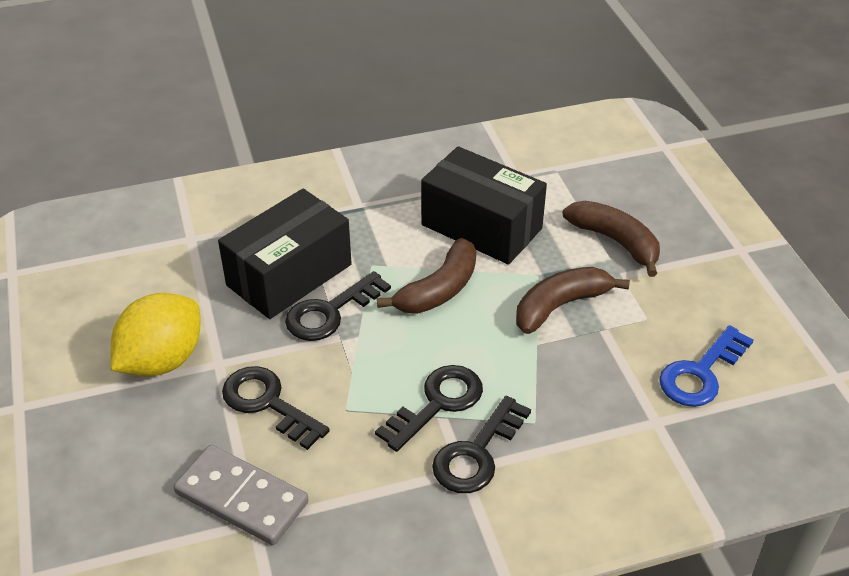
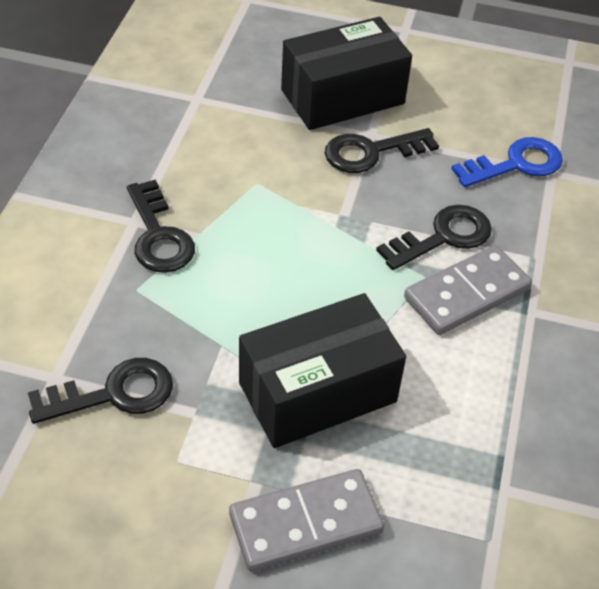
brown banana: [377,238,476,314] [516,267,630,334] [563,201,660,277] = 3 -> none = 0
grey domino: [174,445,309,545] = 1 -> [229,469,384,572] [404,245,532,335] = 2
yellow lemon: [111,293,200,377] = 1 -> none = 0

